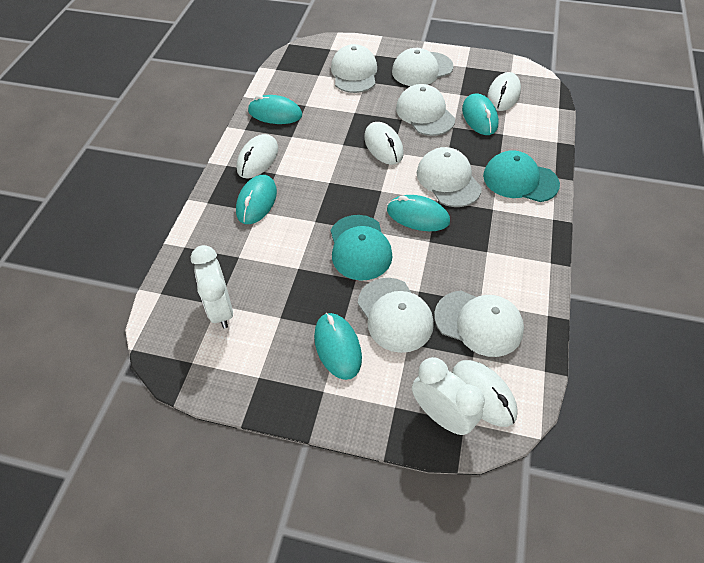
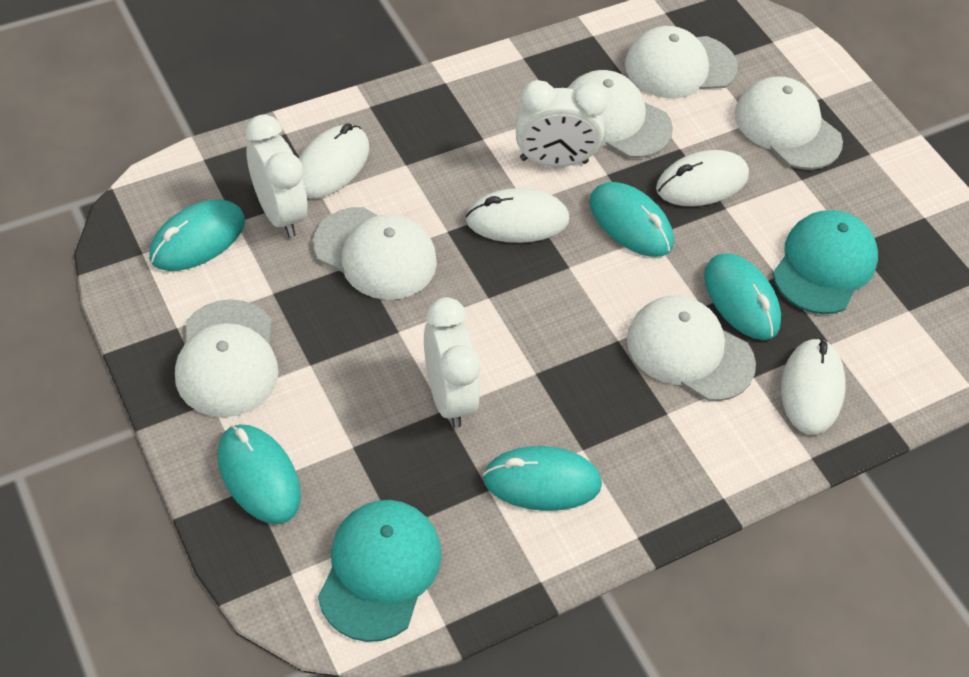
white clock: [191,245,233,329] [412,357,485,435] = 2 -> [246,114,307,237] [424,297,481,428] [516,80,608,167] = 3

